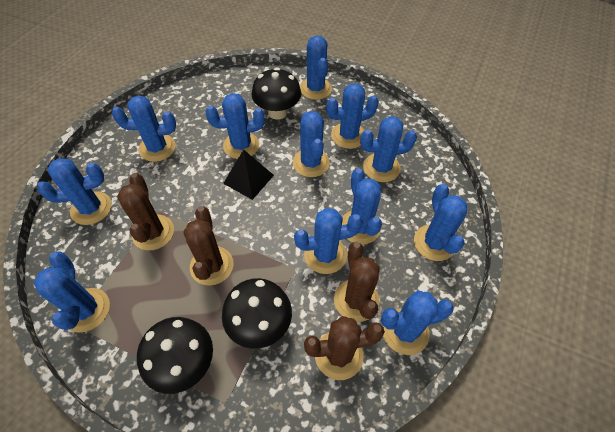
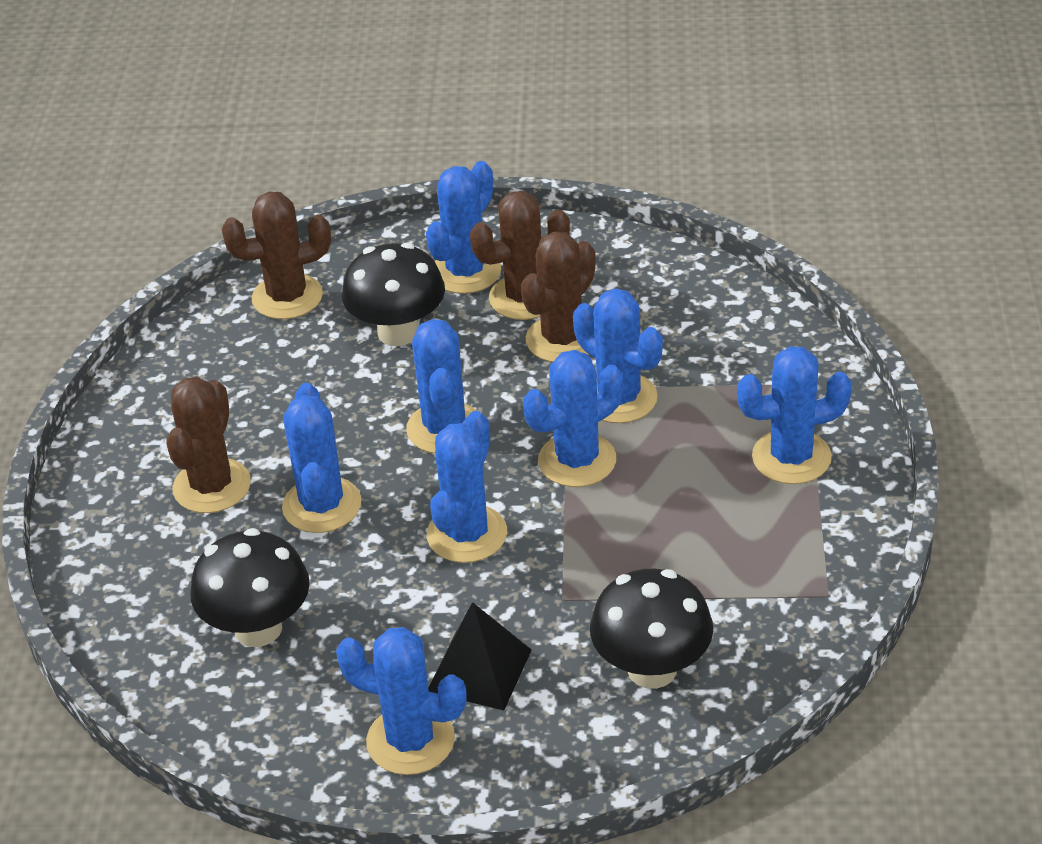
blue cactus: [34,252,110,333] [37,158,112,225] [112,95,176,162] [205,93,265,159] [293,111,330,177] [294,208,363,274] [300,36,332,100] [326,83,379,149] [342,168,382,245] [360,116,417,182] [381,291,454,355] [414,184,467,261] = 12 -> [282,383,361,533] [336,627,467,775] [406,319,477,453] [426,161,501,294] [427,411,507,563] [523,350,623,487] [573,288,663,423] [737,346,852,484] = 8

